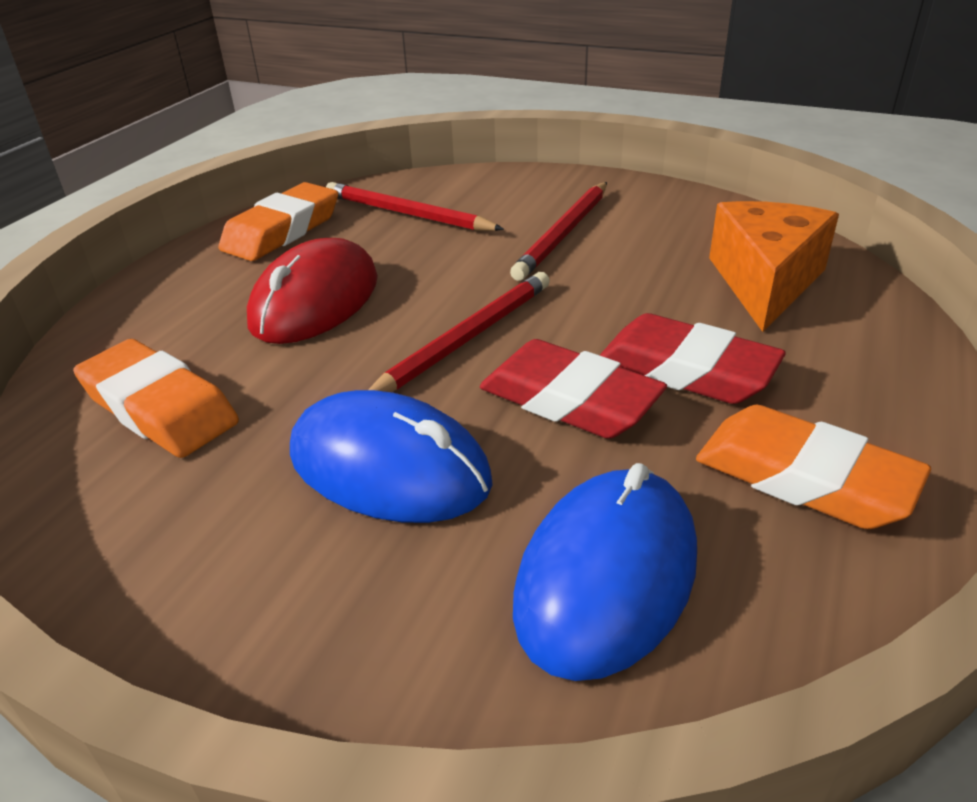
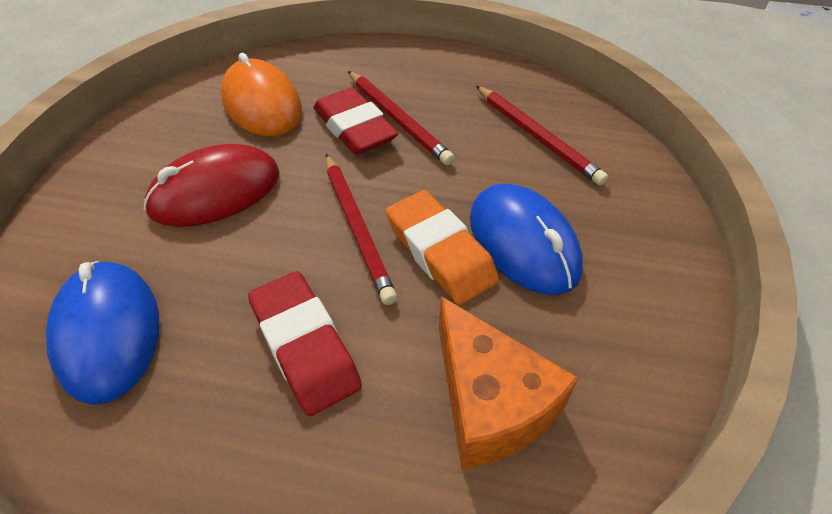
orange eraser: [73,339,239,458] [218,182,338,261] [696,405,931,529] = 3 -> [386,190,499,305] = 1
orange mouse: none = 0 -> [221,53,302,137] = 1

